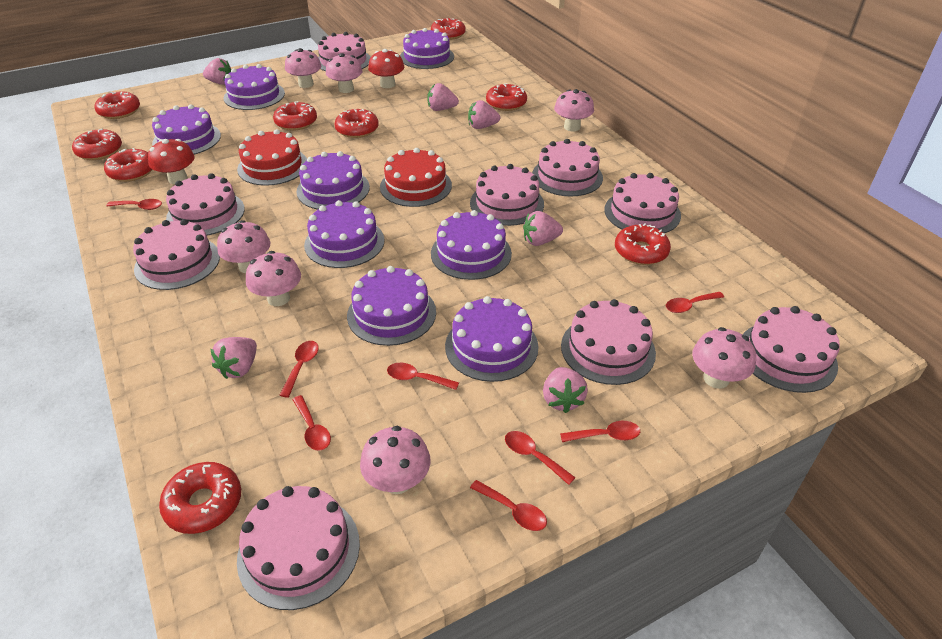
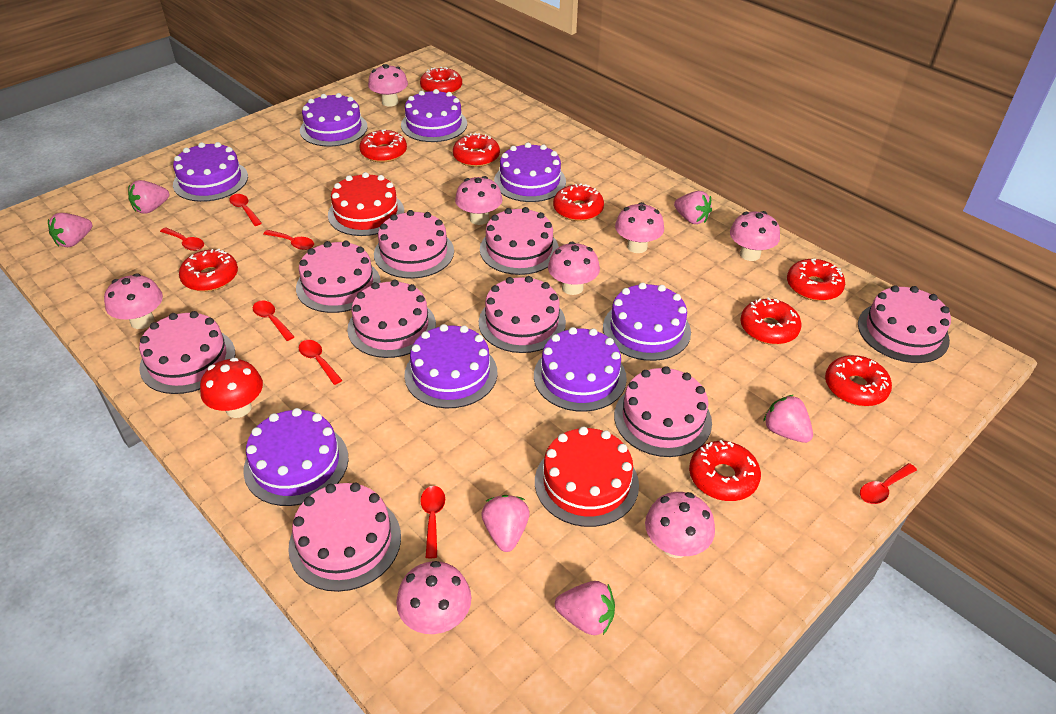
pink mushroom: [217,220,270,273] [246,251,301,306] [285,48,321,88] [326,53,362,93] [360,426,430,494] [554,89,594,131] [692,327,756,389] = 7 -> [104,273,163,329] [368,64,408,107] [396,561,471,634] [455,176,502,225] [548,242,600,295] [615,202,664,253] [645,492,715,558] [730,211,780,261] = 8
red mushroom: [148,139,195,184] [368,49,404,88] = 2 -> [200,357,263,418] = 1
red spoon: [106,199,162,210] [279,341,319,398] [292,395,331,451] [387,363,459,390] [470,480,547,531] [505,431,576,485] [560,421,640,442] [666,292,724,313] = 8 -> [160,227,204,251] [229,194,262,226] [253,301,295,341] [263,230,314,250] [299,340,342,385] [420,486,445,558] [860,463,917,504] = 7

